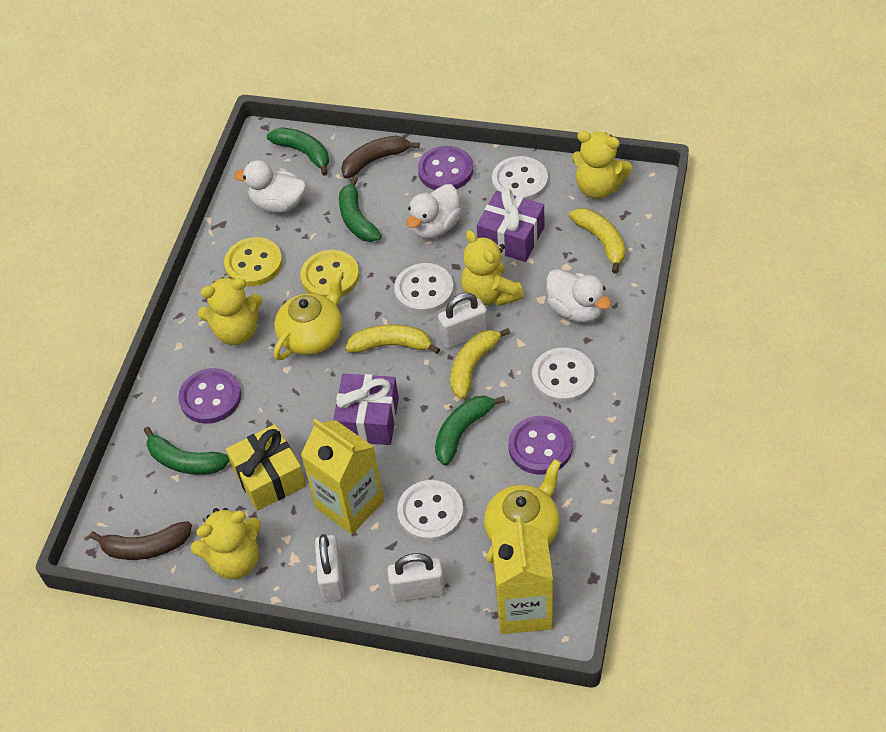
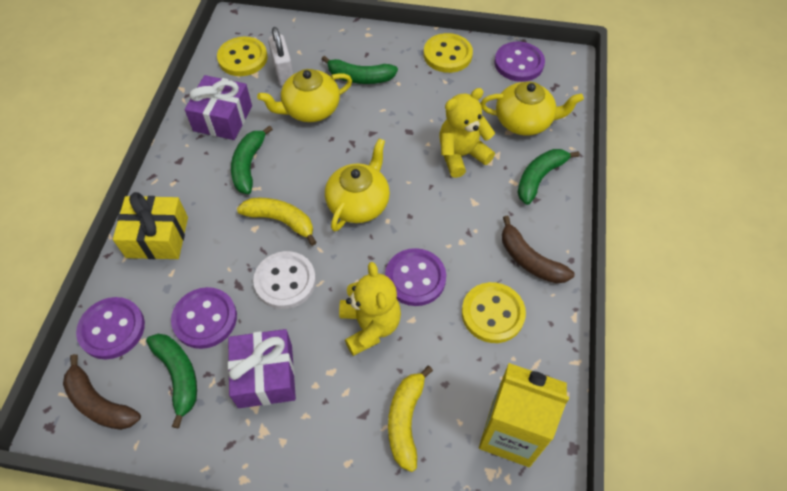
purple button: [178,368,241,424] [418,146,473,190] [508,416,573,475] = 3 -> [76,297,145,359] [171,287,237,349] [385,248,446,306] [494,41,545,82] = 4
white button: [394,263,454,314] [397,480,464,542] [492,156,548,200] [532,348,595,403] = 4 -> [253,251,316,309] = 1
white duck: [234,160,306,213] [406,184,462,239] [546,269,611,323] = 3 -> none = 0
white padlock: [315,534,344,602] [387,553,445,602] [438,293,488,349] = 3 -> [268,27,293,86] = 1
yellow banana: [345,324,440,354] [451,328,510,399] [569,208,626,274] = 3 -> [237,198,317,246] [388,366,433,472] = 2
yellow button: [224,237,283,286] [300,250,359,297] = 2 -> [217,37,268,76] [424,33,473,73] [462,282,526,343] = 3
yellow carton: [301,419,384,535] [492,516,553,634] = 2 -> [479,363,569,467] = 1
yellow teapot: [274,270,344,360] [484,459,561,563] = 2 -> [257,69,352,122] [325,139,390,231] [480,81,584,136] = 3
yellow teddy bear: [191,508,261,579] [198,277,262,345] [461,230,524,306] [572,131,632,199] = 4 -> [339,262,401,356] [439,88,495,178] = 2

